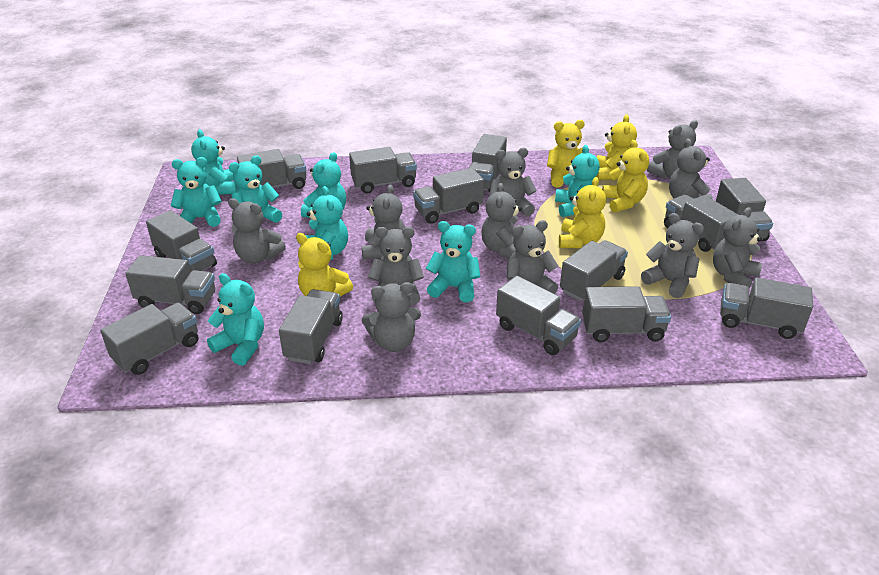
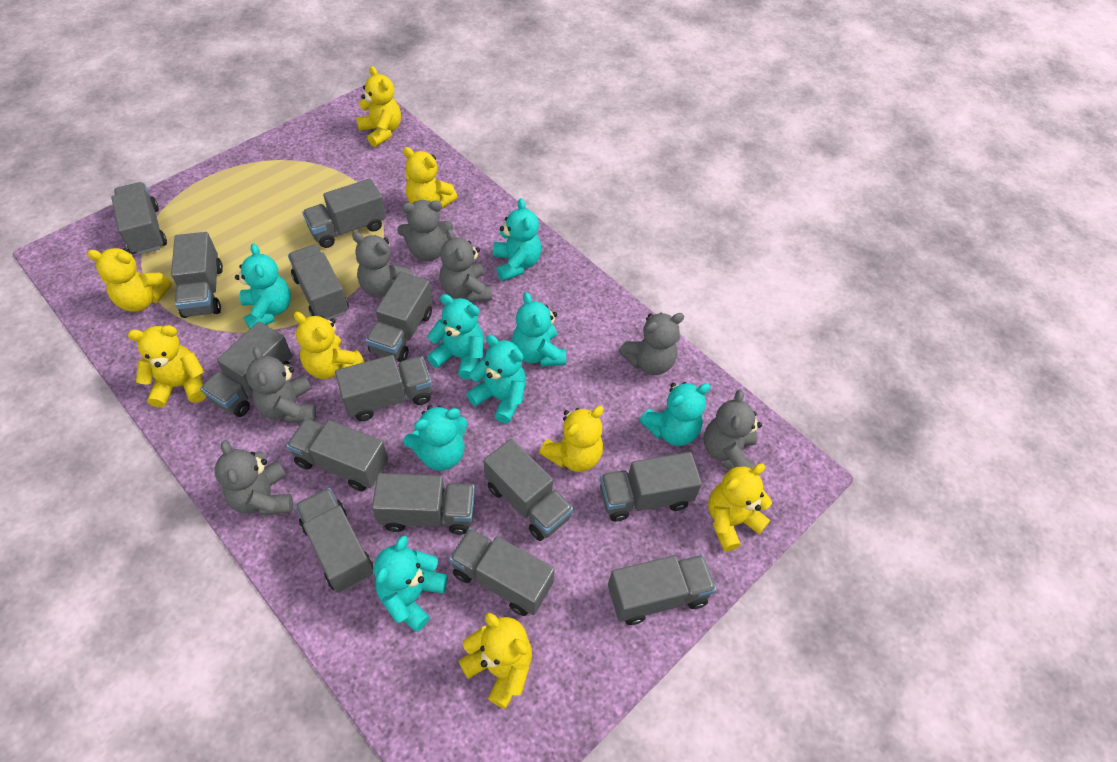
grey teddy bear: [228,198,286,263] [362,184,405,259] [362,282,421,352] [368,227,424,305] [481,183,522,258] [489,148,537,217] [507,220,559,294] [641,213,704,298] [647,120,698,179] [669,139,712,199] [713,207,763,288] = 11 -> [214,440,293,516] [246,347,316,423] [352,232,414,297] [397,200,453,261] [439,229,492,302] [619,313,684,375] [704,389,762,470] = 7
yellow teddy bear: [296,233,353,297] [547,120,585,187] [559,177,606,248] [596,115,637,180] [602,140,649,212] = 5 -> [87,248,172,312] [128,325,206,408] [294,312,364,379] [356,66,401,147] [403,147,458,208] [459,613,532,709] [539,406,604,472] [708,464,772,552] = 8

